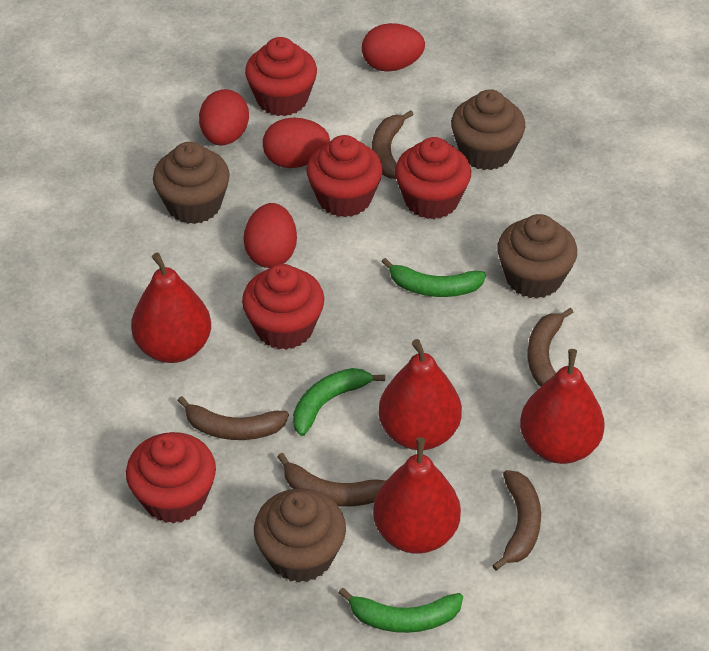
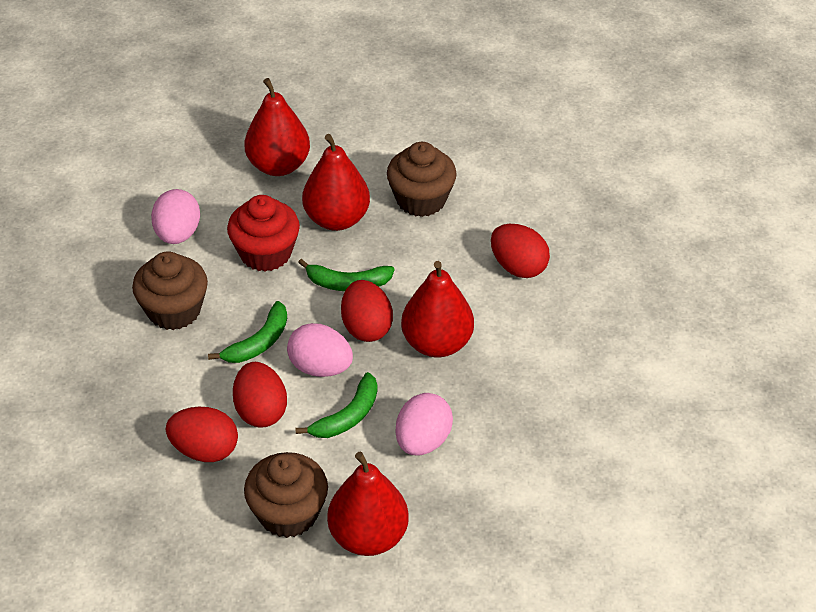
brown banana: [177,396,289,440] [277,453,386,507] [372,110,414,179] [492,470,541,570] [527,308,574,386] = 5 -> none = 0
brown cupcake: [153,142,230,224] [254,488,346,583] [451,89,525,170] [497,214,577,299] = 4 -> [132,252,208,330] [244,452,328,538] [387,142,457,217] = 3
pink egg: none = 0 -> [151,189,200,244] [287,323,353,377] [395,393,453,455] = 3
red cupcake: [126,432,216,524] [242,264,324,350] [245,37,317,116] [306,135,383,217] [395,137,471,219] = 5 -> [227,195,300,272] = 1

